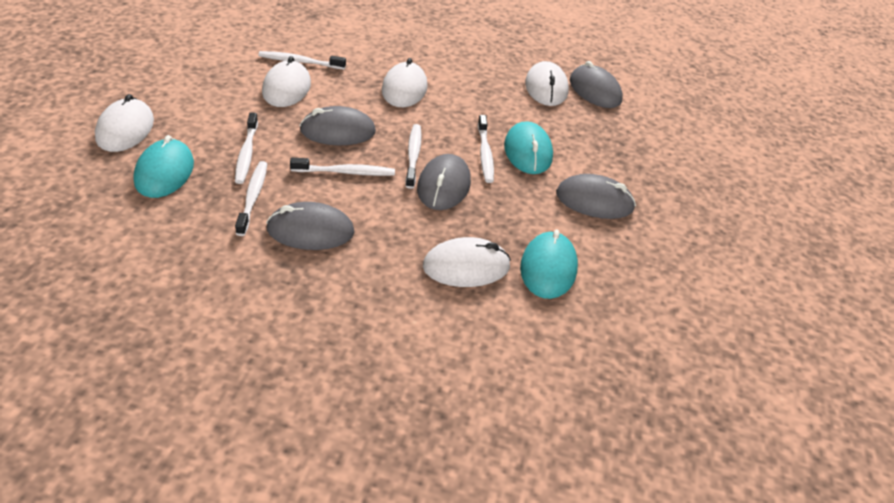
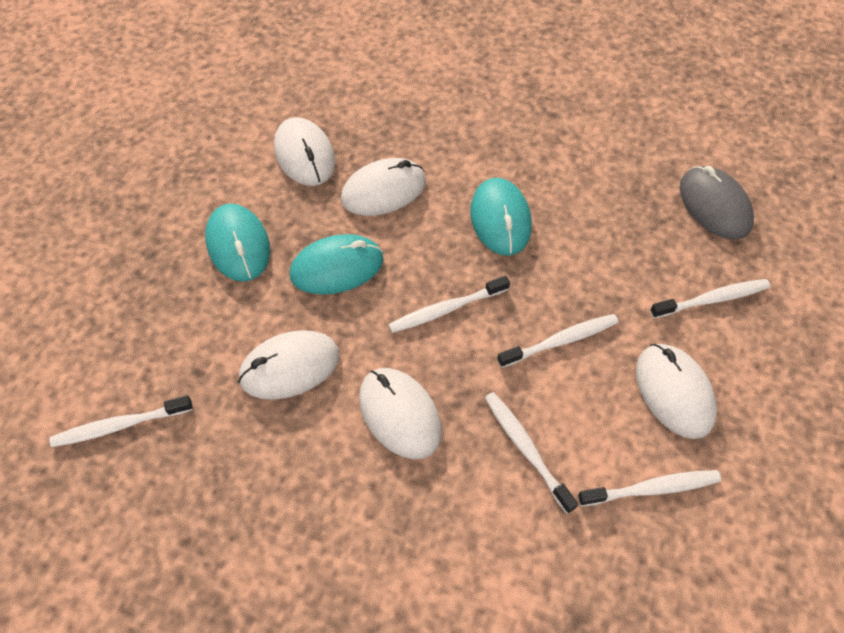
grey mouse: [266,202,354,250] [300,106,376,145] [417,154,471,210] [556,174,636,219] [570,61,623,108] = 5 -> [680,166,754,239] = 1

